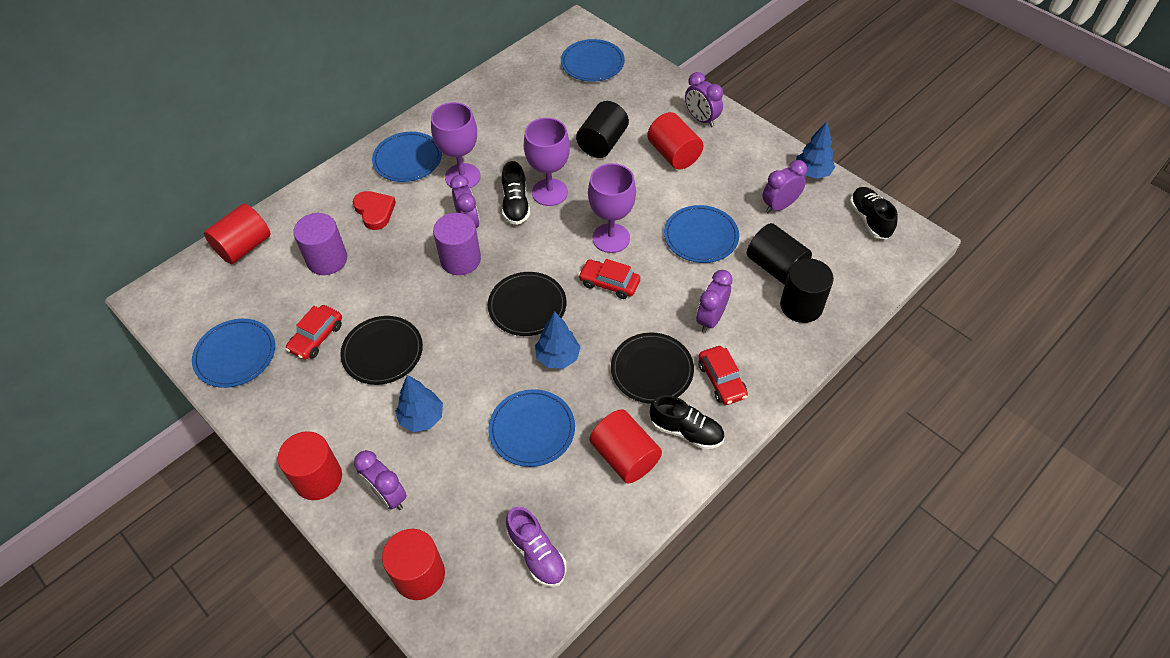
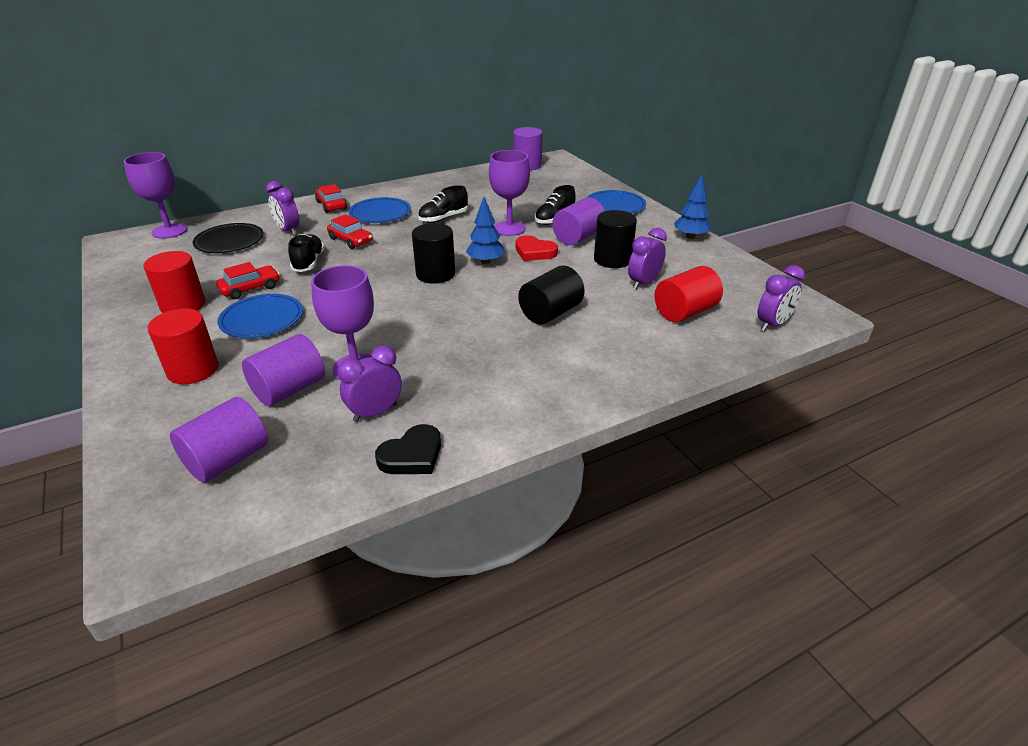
black heart: none = 0 -> [375,424,441,474] = 1
black plate: [340,316,423,385] [488,272,567,336] [611,333,694,404] = 3 -> [193,223,264,253] = 1
blue plate: [192,319,275,388] [372,132,442,182] [488,389,575,467] [561,39,625,82] [664,205,739,263] = 5 -> [218,294,303,338] [348,197,411,223] [587,190,646,214] = 3
blue tree: [395,375,443,432] [535,311,581,369] [796,121,835,179] = 3 -> [466,197,505,264] [674,174,712,239] = 2
purple clock: [354,450,407,510] [450,175,480,228] [685,72,723,127] [696,270,733,333] [762,160,807,214] = 5 -> [266,181,299,236] [337,345,402,422] [628,228,667,289] [757,265,805,332] = 4
purple cylinder: [293,213,347,275] [433,213,481,275] = 2 -> [170,397,268,483] [242,334,325,406] [513,127,543,170] [552,197,605,245] = 4
purple shoe: [506,507,566,587] = 1 -> none = 0
red cylinder: [204,204,271,264] [278,431,342,500] [382,529,445,600] [590,409,662,483] [647,112,704,170] = 5 -> [144,251,206,313] [147,308,219,384] [655,266,723,322] = 3

